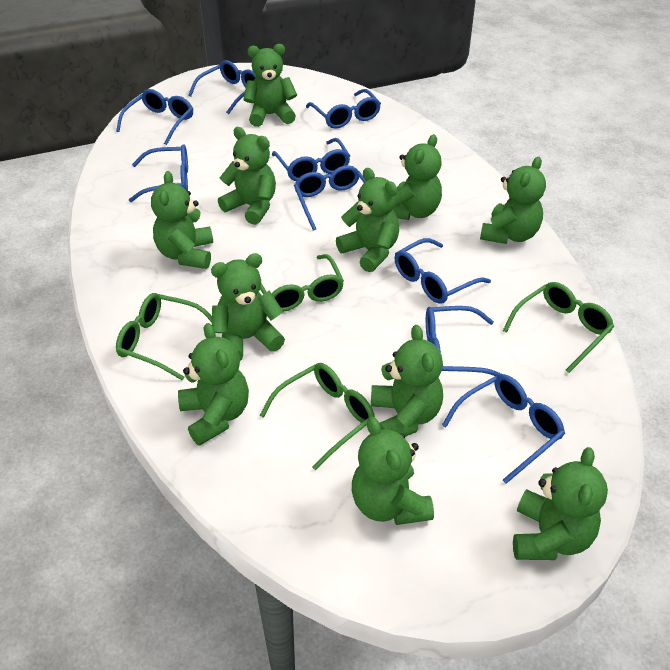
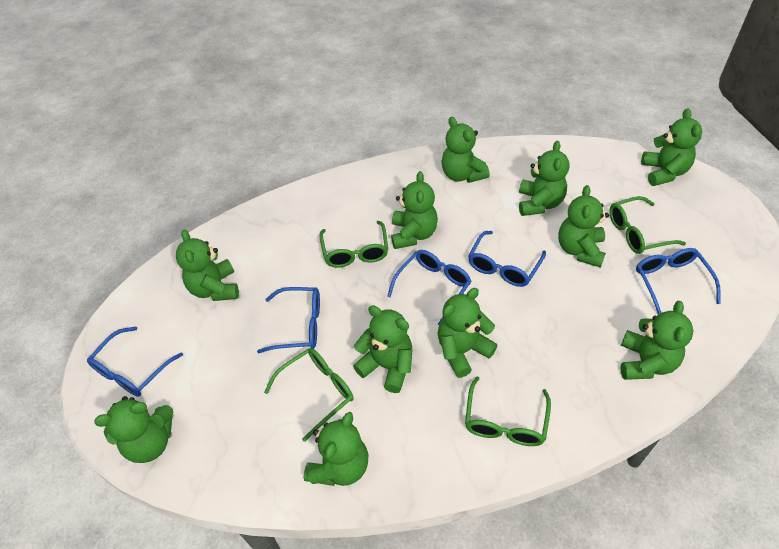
blue glasses: [116,89,193,145] [129,144,188,202] [188,60,257,114] [272,138,350,181] [294,165,366,231] [306,89,381,129] [395,238,491,304] [426,306,501,376] [442,374,565,484] = 9 -> [87,327,183,397] [257,287,320,353] [387,250,471,325] [468,231,546,287] [636,248,721,315] = 5

